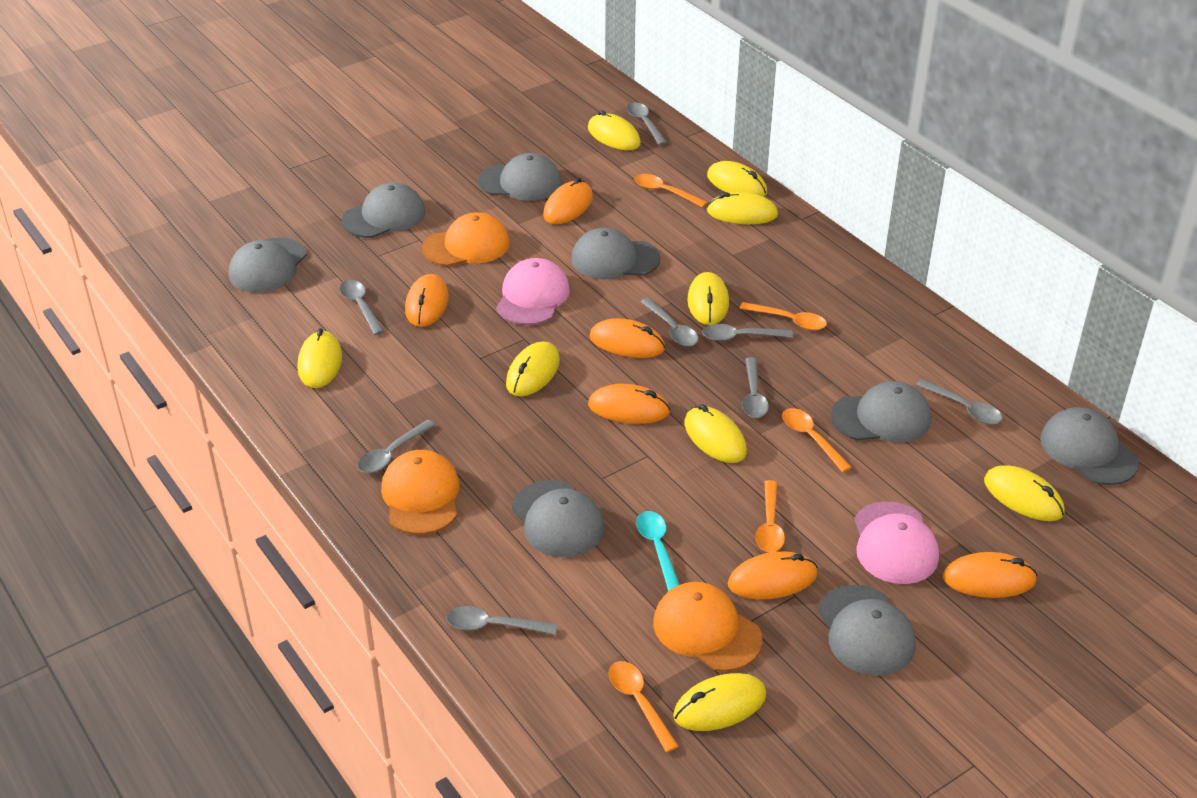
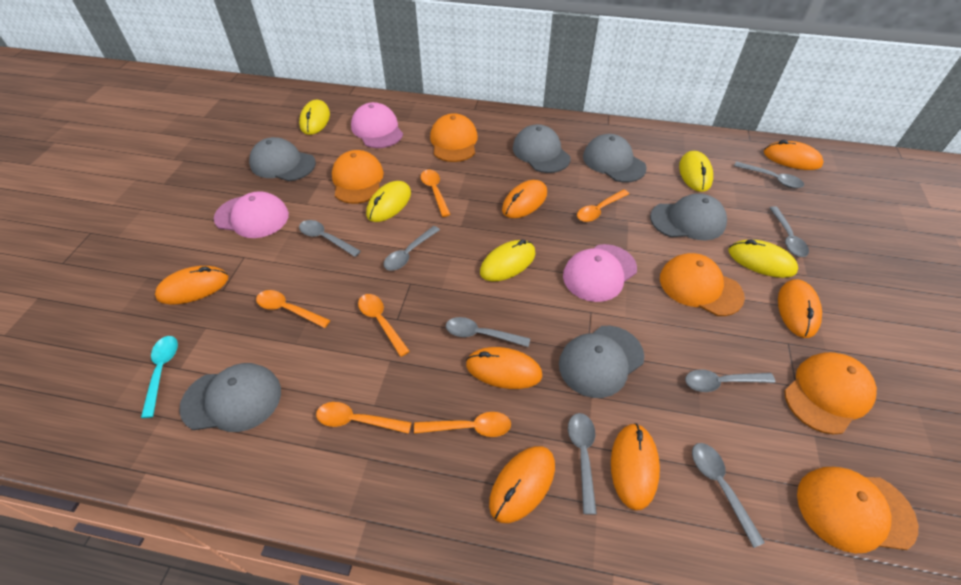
grey cap: [229,238,307,293] [342,182,426,238] [478,153,561,201] [512,480,605,557] [571,228,660,280] [818,585,916,676] [831,381,931,443] [1040,407,1139,485] = 8 -> [179,363,281,432] [249,137,316,181] [513,124,571,173] [559,326,644,398] [583,134,646,182] [650,193,727,240] = 6
orange cap: [381,450,460,535] [422,212,510,266] [653,582,763,672] = 3 -> [332,150,384,204] [430,113,478,162] [660,253,745,316] [784,352,877,434] [797,467,918,553] = 5
orange mouse: [405,274,449,327] [543,178,593,224] [588,384,670,424] [589,318,665,358] [728,551,818,600] [943,552,1037,598] = 6 -> [155,266,228,304] [466,347,542,389] [489,446,555,523] [502,180,547,218] [611,423,660,510] [764,140,824,170] [778,279,822,338] = 7
orange spoon: [608,661,679,752] [634,174,707,208] [739,302,827,330] [755,480,785,552] [782,408,852,472] = 5 -> [256,290,330,328] [316,402,412,434] [358,294,410,357] [414,412,511,437] [421,170,451,217] [577,189,629,222] = 6
pink cap: [496,258,570,325] [855,501,939,584] = 2 -> [214,191,289,238] [351,102,403,148] [563,244,637,302] = 3
yellow mouse: [298,328,342,388] [506,342,560,397] [588,110,641,150] [673,673,766,731] [685,404,747,463] [687,272,729,325] [707,161,767,197] [707,192,778,224] [984,465,1065,521] = 9 -> [299,100,330,135] [366,181,411,222] [480,240,535,282] [679,151,713,192] [729,239,798,278] = 5

